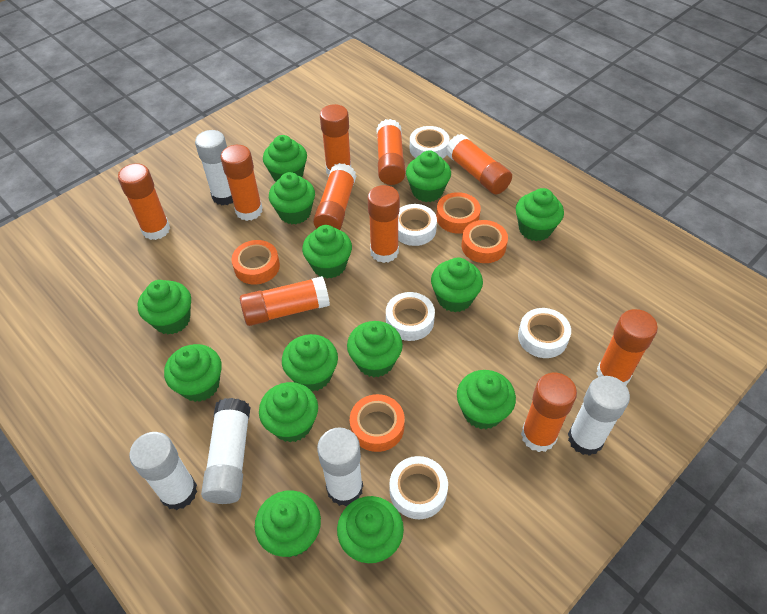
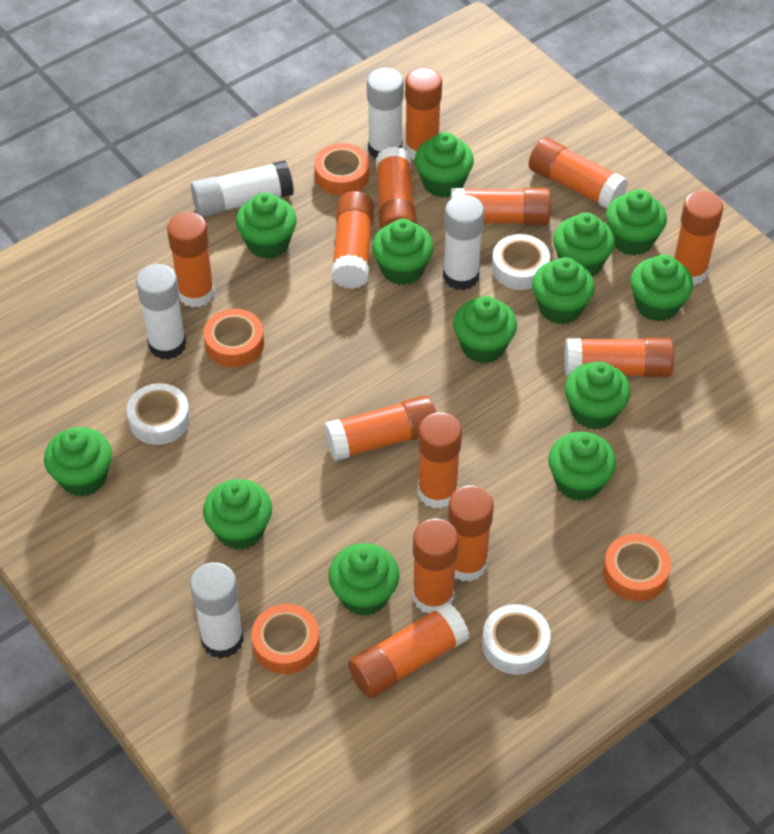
green cupcake: [138,280,191,335] [164,344,222,402] [255,490,321,557] [259,382,318,442] [263,135,307,181] [269,172,315,224] [282,334,338,392] [302,225,352,278] [337,496,404,564] [347,321,403,377] [406,150,451,202] [431,258,483,312] [457,370,516,429] [516,188,564,241] = 14 -> [44,427,112,497] [203,479,272,550] [236,192,297,259] [328,543,400,616] [372,219,434,285] [415,132,474,198] [453,296,517,363] [532,257,595,324] [548,432,616,501] [553,212,615,276] [565,361,630,430] [606,189,667,256] [630,254,693,322] = 13
orange glue stick: [118,163,170,240] [220,145,263,221] [240,276,330,326] [313,163,356,230] [320,104,351,176] [368,185,400,263] [376,119,406,185] [446,134,512,194] [521,373,577,452] [596,309,658,386] = 10 -> [167,212,214,307] [324,395,436,461] [332,191,374,289] [348,602,469,698] [376,146,417,229] [405,67,442,159] [413,518,459,614] [418,412,462,509] [448,485,494,582] [451,188,551,225] [528,138,628,208] [564,338,674,377] [674,191,723,286] = 13
white tape: [386,292,435,341] [389,456,448,519] [398,204,437,246] [410,126,450,159] [518,308,571,358] = 5 -> [127,383,190,445] [482,604,551,675] [492,234,550,290] = 3

